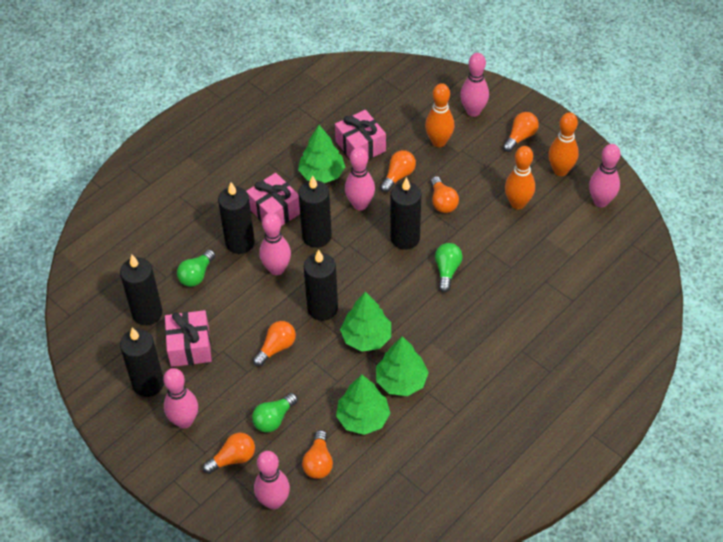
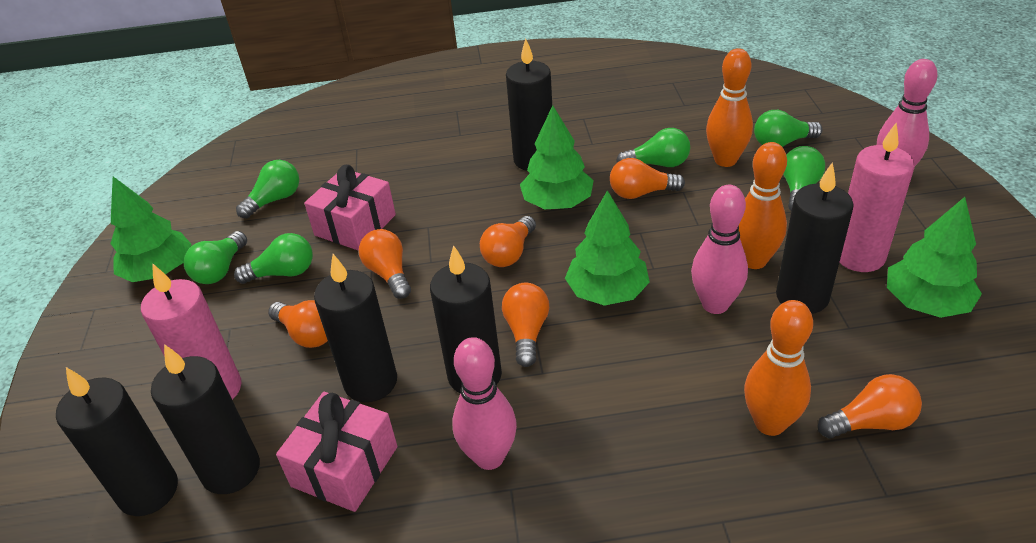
green light bulb: [177,249,215,287] [252,393,298,432] [435,243,463,292] = 3 -> [183,231,247,284] [234,233,313,284] [236,160,299,218] [616,128,690,167] [754,110,823,147] [783,146,825,211] = 6
pink bowling pin: [163,368,198,429] [254,451,290,510] [259,213,291,275] [345,147,375,211] [460,53,489,117] [589,144,621,207] = 6 -> [452,337,517,470] [691,185,748,314] [877,59,938,166] = 3
pink candle: none = 0 -> [141,263,241,400] [839,123,915,272] = 2
pink gift: [165,310,212,367] [246,173,300,226] [335,110,386,159] = 3 -> [276,392,397,512] [304,165,396,251] = 2

